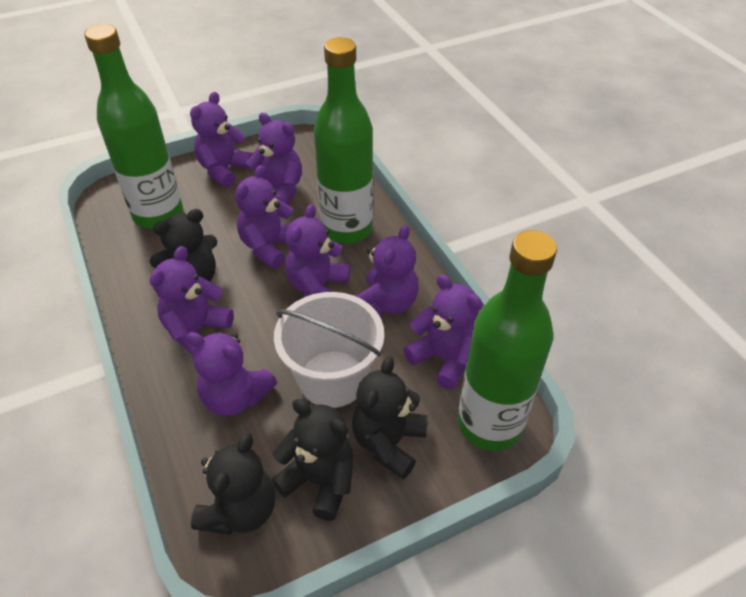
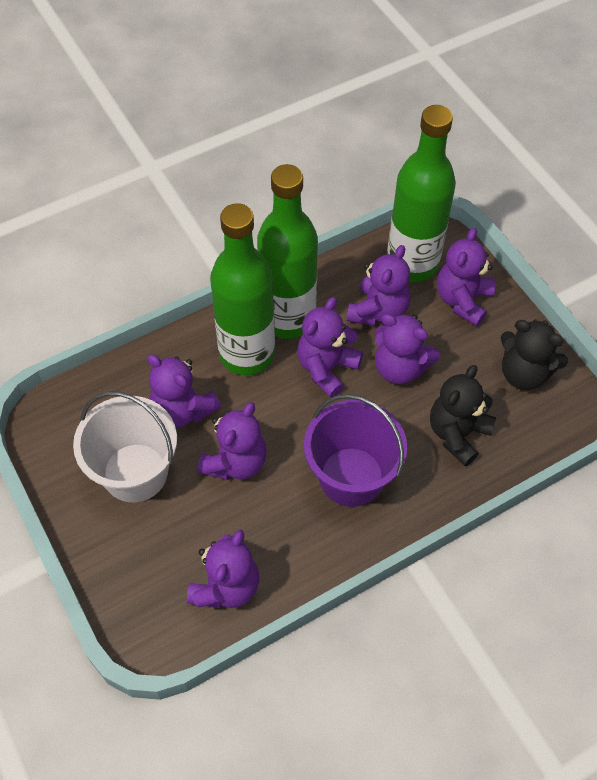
black teddy bear: [149,209,218,281] [191,433,275,535] [271,399,354,521] [352,357,428,479] = 4 -> [430,365,496,466] [501,319,568,390] = 2
purple bucket: none = 0 -> [304,394,407,507] = 1
purple teddy bear: [150,246,234,355] [187,332,277,416] [190,92,253,187] [235,165,293,269] [246,113,302,205] [285,204,350,297] [354,225,418,317] [404,274,483,389] = 8 -> [147,354,221,427] [187,530,259,608] [197,402,267,480] [297,297,363,398] [347,245,410,326] [375,314,440,384] [437,228,496,326] = 7

